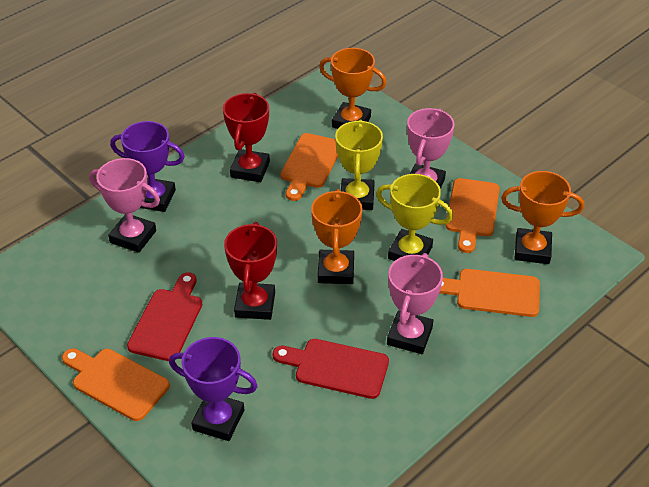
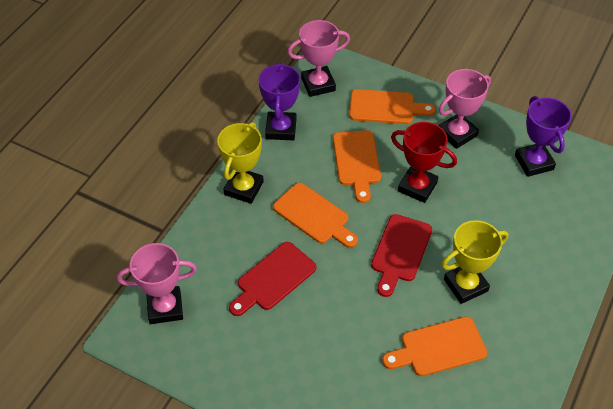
orange trophy: [311,189,363,284] [319,48,387,129] [501,171,584,264] = 3 -> none = 0
red trophy: [223,93,270,182] [224,222,277,320] = 2 -> [391,122,457,203] = 1

